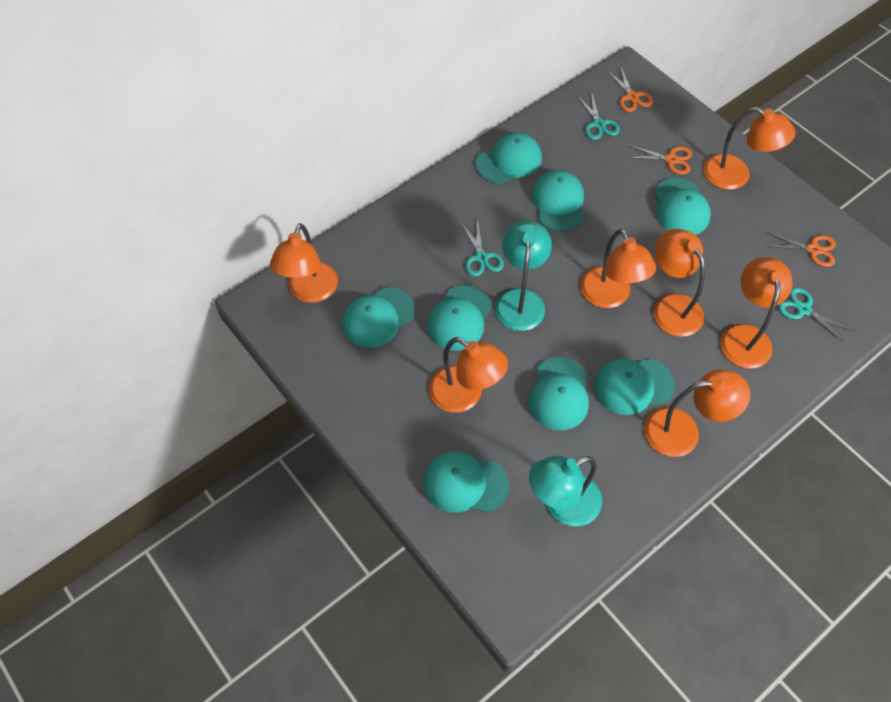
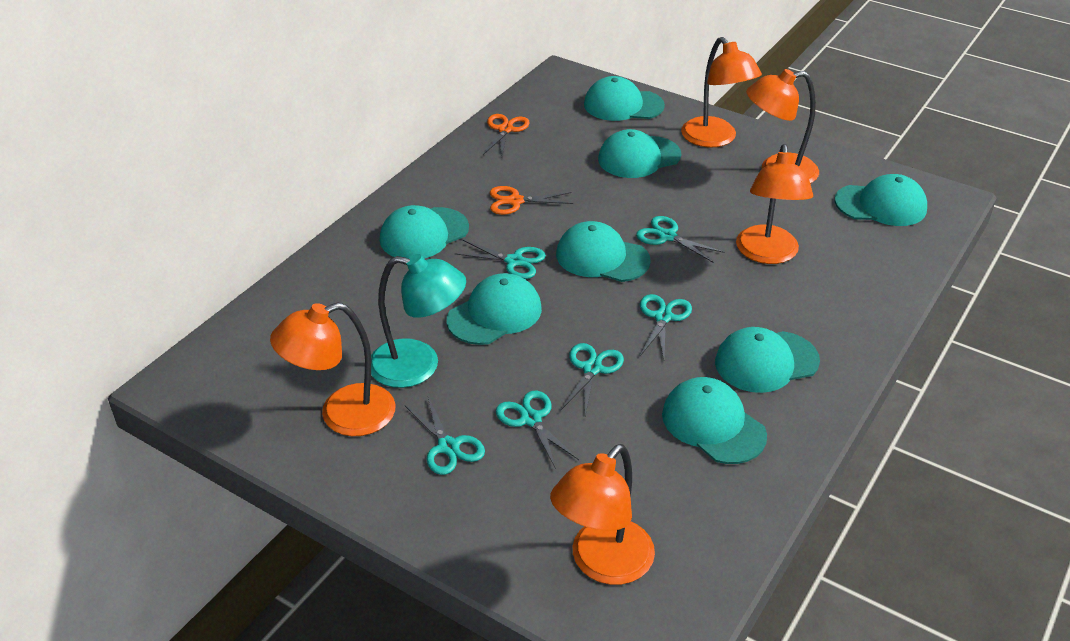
orange lamp: [270,223,338,303] [429,337,508,413] [580,229,656,308] [644,370,750,457] [653,229,705,337] [703,107,796,190] [720,257,793,369] = 7 -> [270,302,396,436] [550,444,655,585] [681,37,762,147] [736,144,813,264] [746,69,819,184] = 5
orange scissors: [607,68,653,112] [627,145,692,175] [766,232,836,267] = 3 -> [483,114,530,156] [490,186,573,215] = 2
turquoise lamp: [495,221,552,331] [529,456,602,527] = 2 -> [371,254,466,388] = 1
turquoise scissors: [462,219,504,276] [577,94,620,140] [779,288,852,342] = 3 -> [405,397,485,475] [454,240,546,279] [496,391,579,469] [560,343,624,416] [636,216,725,262] [640,294,692,359] = 6

